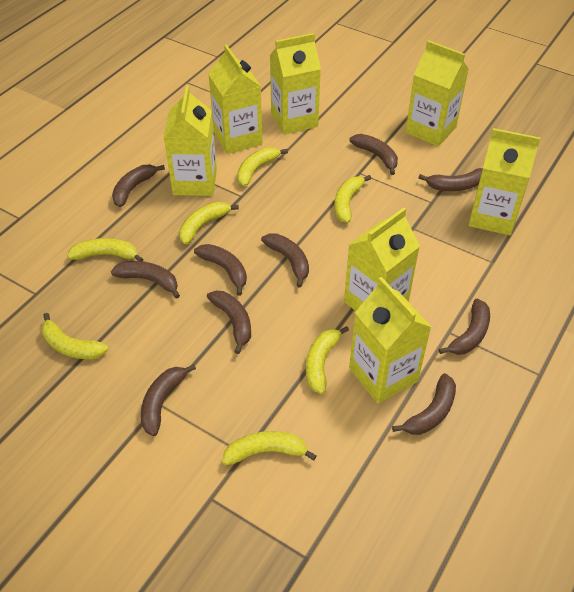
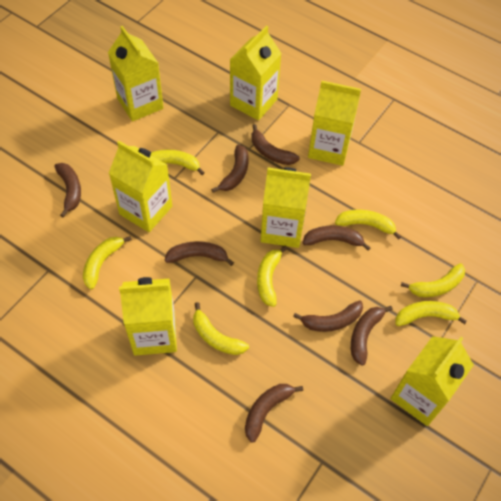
brown banana: [111,261,180,299] [112,165,165,207] [141,364,196,436] [194,244,247,296] [207,291,251,354] [261,233,309,288] [349,134,398,175] [392,373,456,435] [418,168,483,191] [439,299,490,355] = 10 -> [54,163,81,218] [165,241,234,266] [211,144,249,193] [245,384,303,443] [252,124,300,165] [293,300,363,332] [303,226,371,251] [351,306,393,366] = 8

